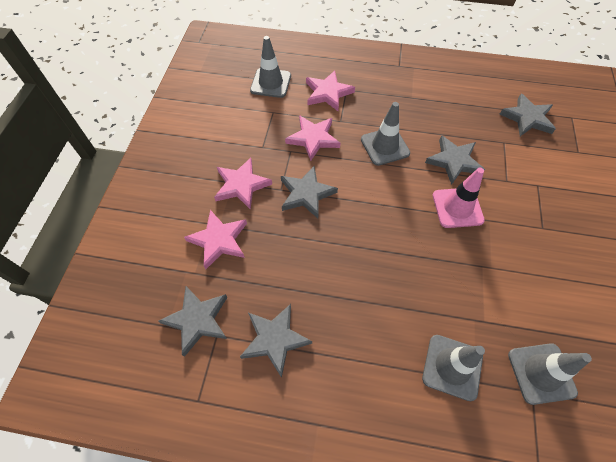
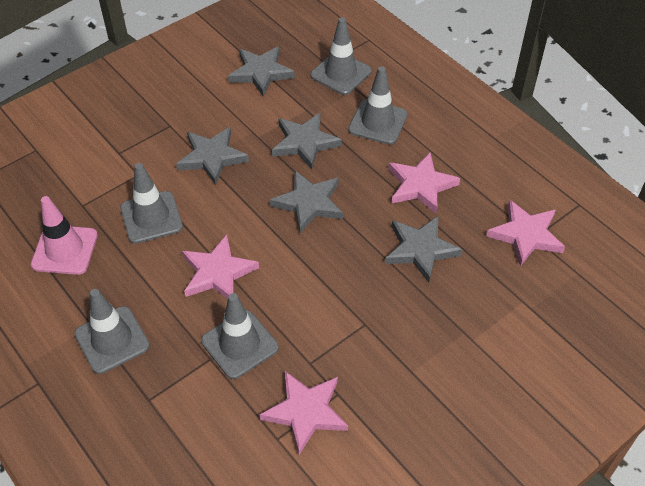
grey traffic cone: [250,36,291,98] [361,102,410,166] [422,335,485,401] [508,343,592,405] = 4 -> [74,289,150,374] [120,163,183,244] [201,293,279,379] [310,17,372,95] [348,66,408,145] = 5

